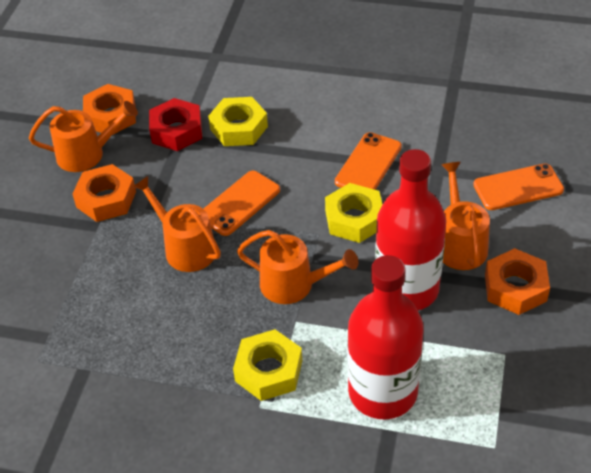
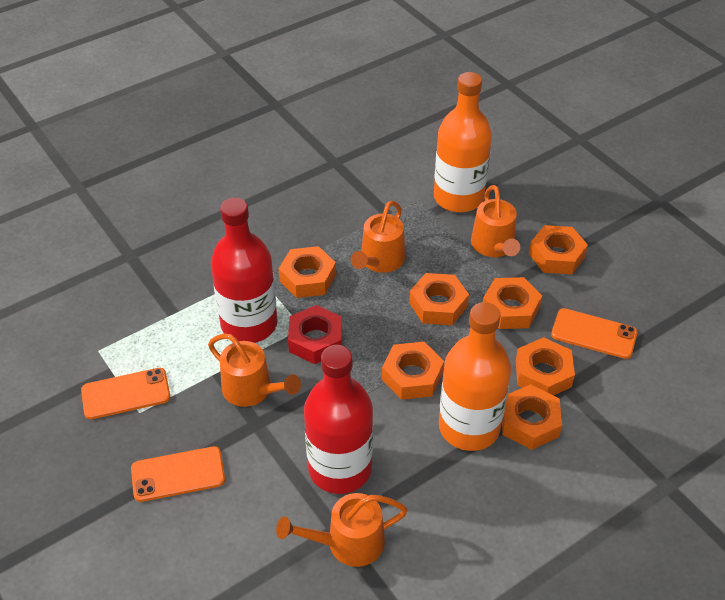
orange bottle: none = 0 -> [434,72,492,212] [439,302,511,451] = 2
orange nut: [73,164,136,222] [83,84,136,134] [485,248,550,315] = 3 -> [279,246,336,298] [382,342,444,400] [409,273,469,325] [483,277,542,329] [502,384,562,450] [516,337,575,395] [529,225,588,274] = 7
yellow nut: [208,97,268,146] [233,329,302,401] [325,183,383,243] = 3 -> none = 0

